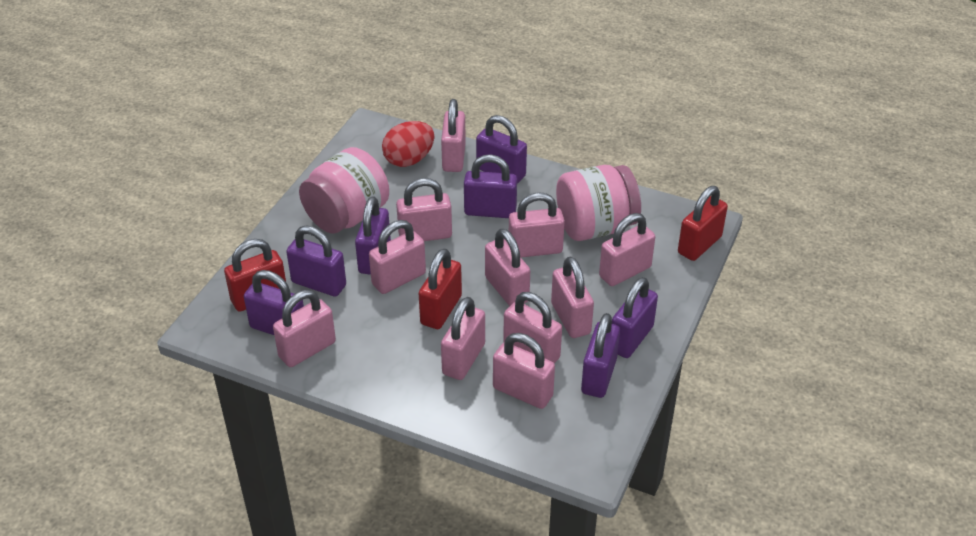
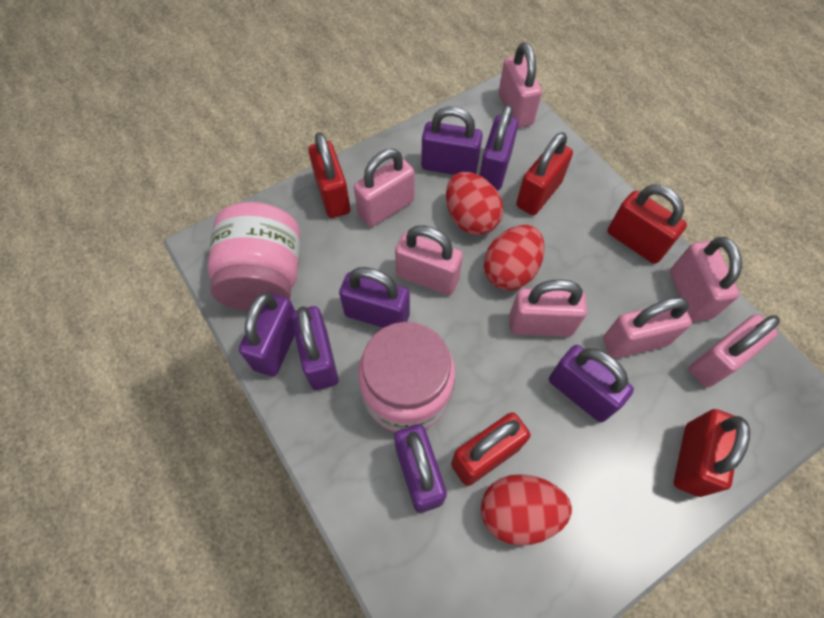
pink padlock: [273,290,336,367] [369,220,426,294] [396,178,452,241] [441,99,466,172] [441,297,485,380] [485,228,530,306] [493,333,555,409] [503,292,562,363] [509,192,565,257] [551,257,594,338] [599,213,655,286] = 11 -> [354,149,415,227] [395,225,463,295] [499,42,542,128] [509,279,587,337] [603,297,692,359] [670,237,742,322] [689,314,780,387] = 7
red egg: [382,121,434,167] = 1 -> [446,172,503,235] [481,474,572,546] [484,225,544,290] = 3
red padlock: [224,239,286,312] [419,248,462,329] [678,186,728,261] = 3 -> [308,132,350,218] [451,412,531,486] [516,132,573,215] [607,185,687,264] [674,409,750,497] = 5

